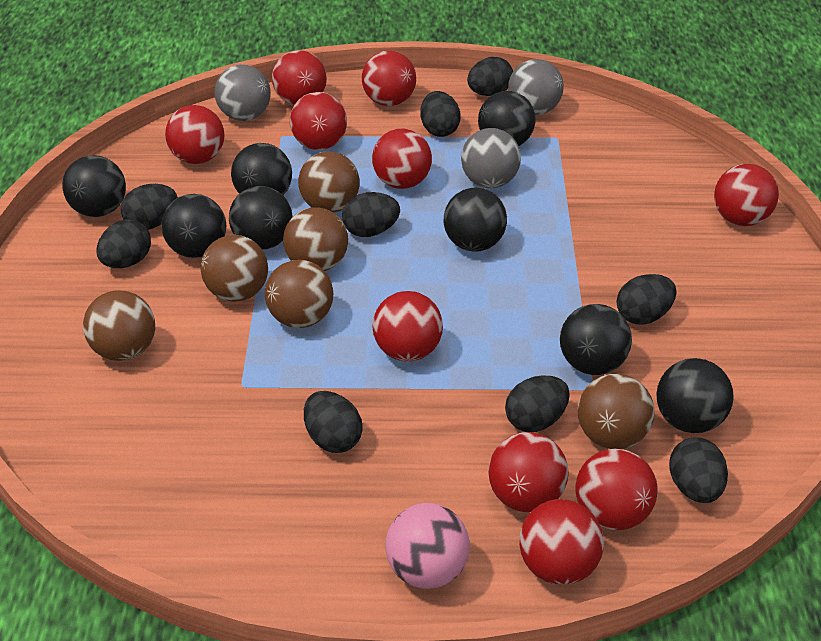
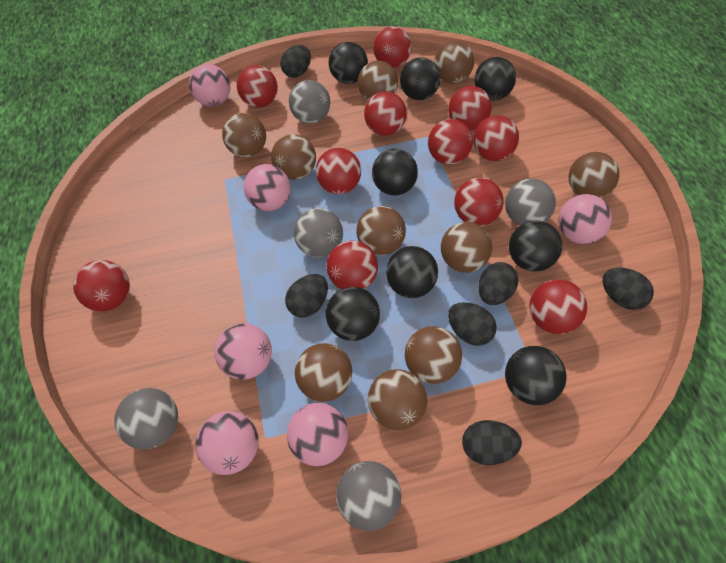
black egg: [97,219,151,268] [121,184,178,230] [304,391,363,453] [342,192,400,237] [420,91,461,137] [467,57,513,96] [505,375,570,432] [617,274,677,325] [669,437,728,503] = 9 -> [280,45,311,78] [285,274,328,318] [448,302,497,346] [462,420,522,465] [478,262,518,305] [603,268,654,310] = 6
brown ball: [83,290,155,361] [201,235,268,302] [265,260,333,328] [283,207,348,271] [298,151,360,213] [577,374,655,449] = 6 -> [222,113,266,157] [271,134,316,180] [295,343,352,402] [356,206,406,255] [358,61,398,101] [368,369,427,430] [405,326,462,384] [434,41,474,83] [441,222,492,273] [569,152,619,198] = 10
grey ball: [215,64,271,121] [461,128,521,188] [508,59,564,115] = 3 -> [114,388,178,449] [289,80,330,124] [294,208,343,258] [336,461,401,531] [505,179,556,225] = 5
pink ball: [386,503,470,589] = 1 -> [189,64,230,107] [195,411,258,475] [215,324,272,380] [244,164,291,211] [287,403,348,466] [559,194,612,244] = 6
red ball: [165,105,225,164] [272,50,327,105] [290,92,347,150] [362,51,416,106] [372,129,432,189] [372,291,443,361] [488,432,569,512] [519,499,604,585] [576,449,657,530] [714,164,779,226] = 10 -> [73,260,130,312] [237,65,278,108] [316,148,361,194] [327,241,378,289] [364,91,407,136] [373,26,412,68] [428,119,473,165] [448,86,492,130] [454,178,503,226] [473,115,519,161] [529,279,587,334] = 11

